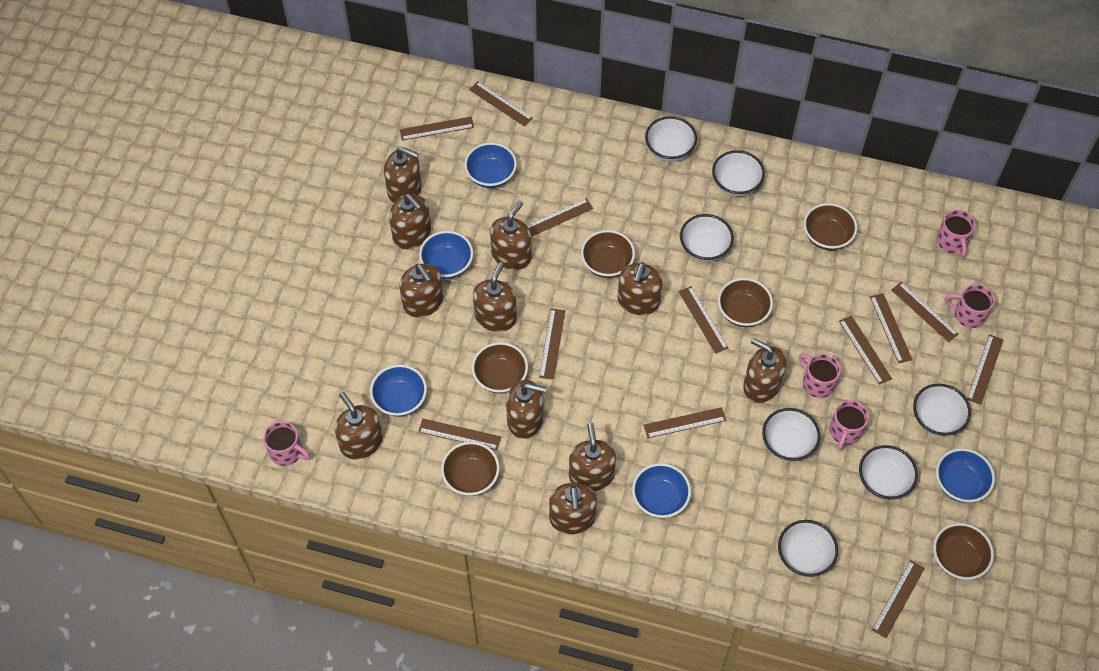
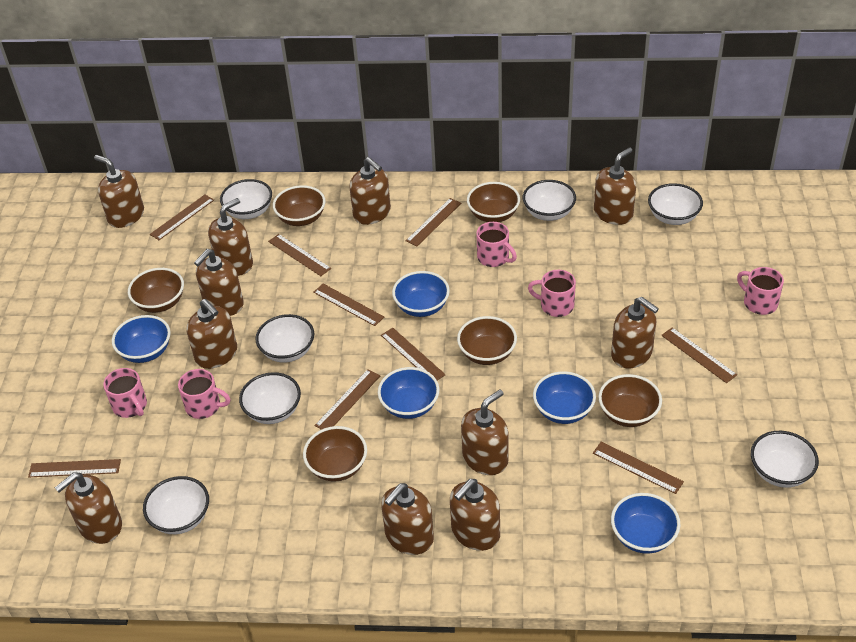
brown ruler: [400,117,474,141] [418,419,501,450] [469,81,533,127] [526,198,593,237] [539,308,565,380] [644,407,726,438] [679,286,728,354] [839,315,892,385] [870,293,912,363] [872,560,925,638] [891,282,959,342] [967,334,1004,405] = 12 -> [28,459,121,477] [150,195,214,240] [268,234,331,276] [313,284,384,326] [315,369,380,430] [381,328,446,380] [406,198,461,246] [593,442,684,494] [661,327,737,383] = 9

